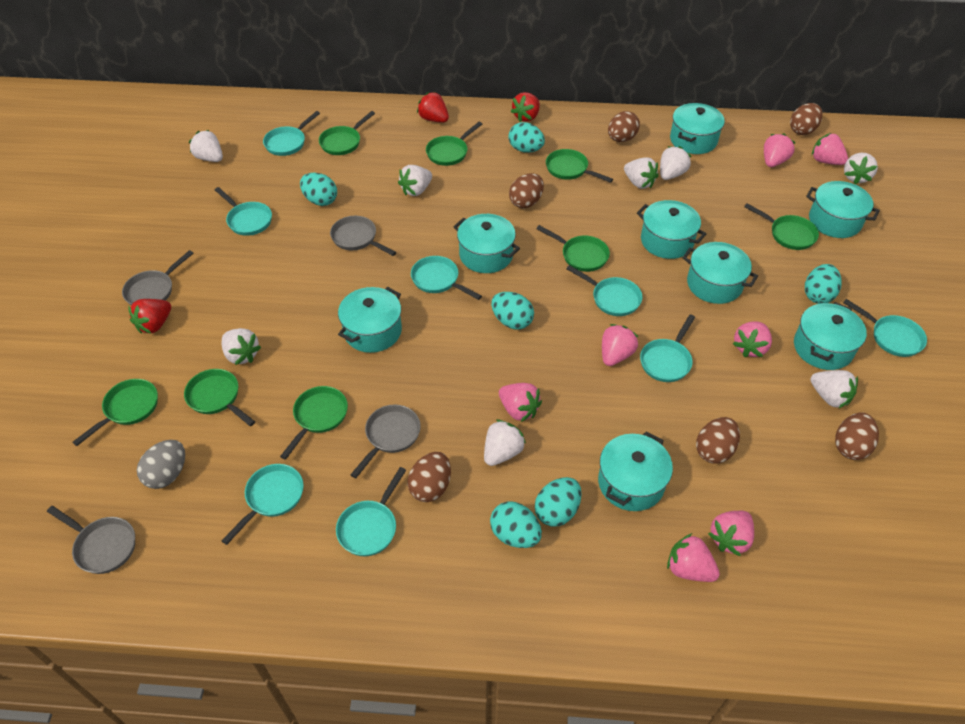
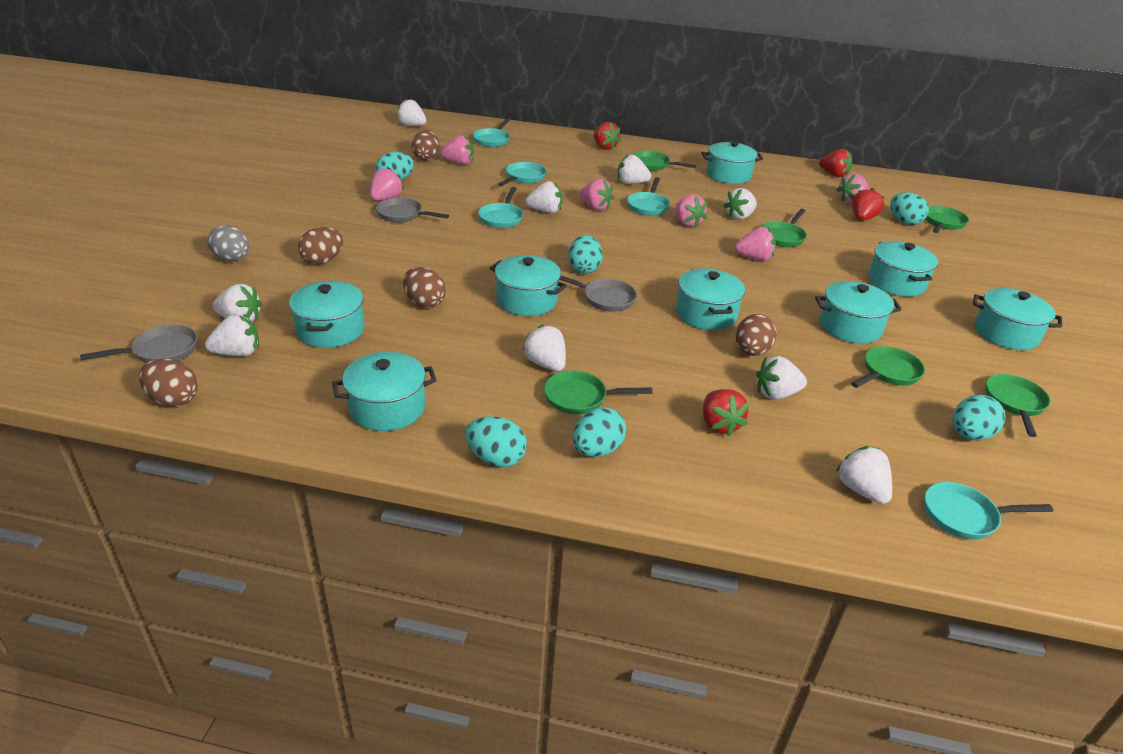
brown egg: [408,452,451,502] [509,173,544,209] [608,111,640,142] [696,417,740,464] [790,103,823,135] [835,412,879,460] = 6 -> [139,359,198,407] [298,227,343,265] [403,267,446,308] [412,130,440,160] [736,314,777,356] = 5
green pan: [72,379,158,446] [184,369,255,426] [280,386,348,460] [319,111,375,155] [426,122,482,166] [536,225,610,272] [546,149,613,183] [744,203,819,250] = 8 -> [544,371,653,414] [632,151,697,171] [761,209,807,247] [851,346,925,388] [925,206,969,233] [985,374,1051,437] = 6
grey pan: [47,506,135,574] [122,250,194,306] [330,216,396,256] [350,404,421,478] = 4 -> [80,325,197,363] [376,197,449,223] [559,276,637,312] = 3
pink strawberry: [499,383,542,422] [602,324,638,366] [667,533,720,582] [708,511,754,556] [733,322,772,357] [764,133,795,167] [812,133,848,165] = 7 -> [370,167,404,201] [440,135,473,164] [579,179,614,210] [675,195,707,227] [735,227,776,261] [836,173,869,203] = 6
red strawberry: [128,299,171,334] [417,92,449,122] [511,92,540,122] = 3 -> [594,122,621,150] [703,389,749,437] [819,149,852,177] [852,188,885,221] = 4
turquoise pan: [215,187,272,236] [221,464,304,545] [263,111,320,156] [336,467,406,556] [411,256,482,300] [566,265,642,316] [640,314,695,382] [843,299,927,357] = 8 -> [473,118,511,147] [478,187,523,228] [498,162,546,186] [627,177,670,216] [924,482,1053,540] = 5
white strawberry: [189,130,223,162] [222,328,261,365] [398,165,432,196] [484,419,526,466] [624,158,659,189] [660,146,691,180] [810,370,858,409] [844,153,878,184] = 8 -> [205,314,259,356] [213,284,262,321] [397,99,427,126] [523,324,566,371] [526,181,563,213] [618,154,651,184] [723,188,757,220] [756,356,807,400] [836,446,892,504] = 9

